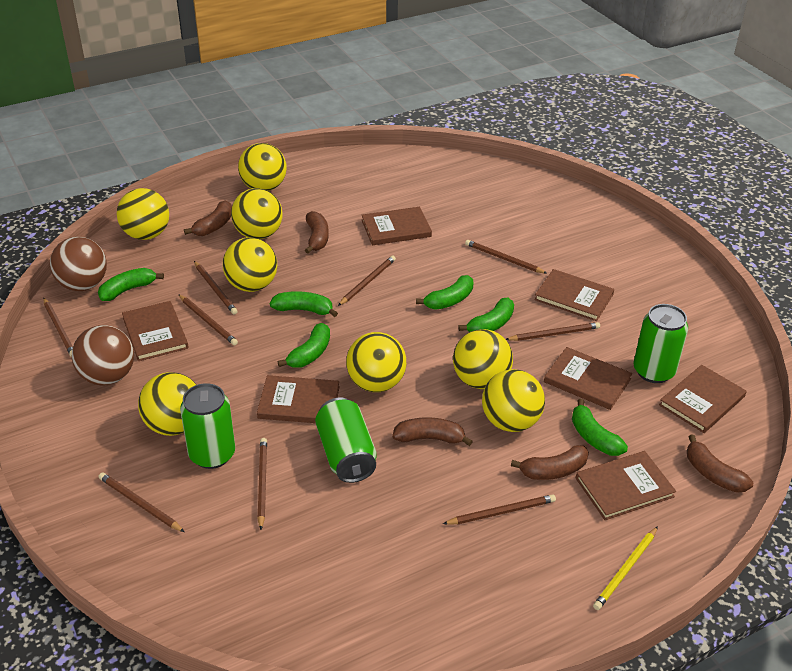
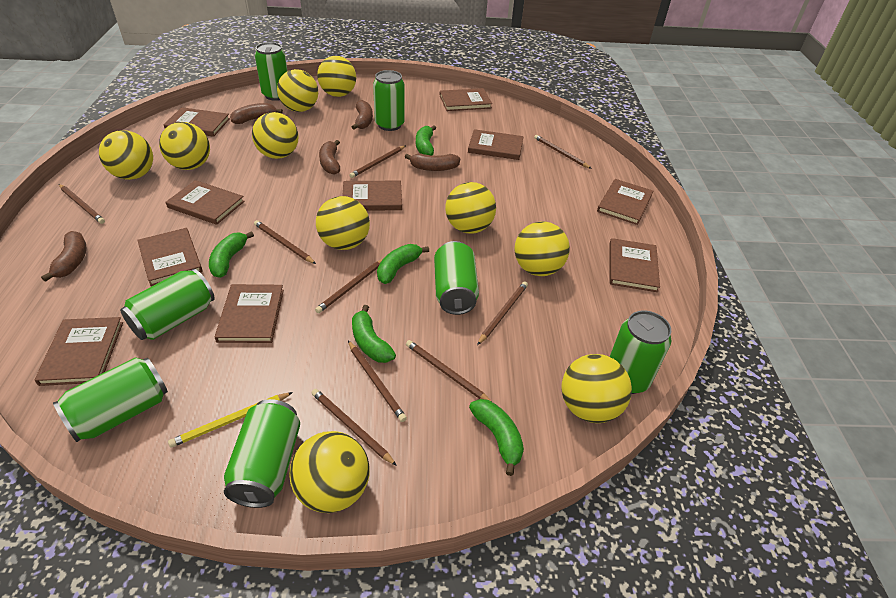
brown ball: [50,237,107,291] [72,325,134,386] = 2 -> none = 0
brown book: [122,301,189,361] [257,375,340,423] [362,207,432,245] [534,269,614,321] [544,347,632,410] [576,451,676,520] [659,365,747,433] = 7 -> [34,317,123,386] [137,228,203,286] [164,107,230,137] [166,180,245,225] [215,284,284,343] [342,181,402,211] [440,88,492,111] [468,129,524,160] [597,179,653,225] [610,238,660,292] = 10
green banana: [98,268,164,301] [270,291,338,317] [278,323,330,368] [416,275,474,310] [459,298,514,332] [572,399,628,456] = 6 -> [209,231,254,278] [352,305,396,363] [377,244,429,284] [416,125,436,155] [469,399,524,476] = 5
green can: [180,383,235,469] [315,397,377,483] [633,304,688,383] = 3 -> [53,357,168,442] [120,269,215,340] [224,399,300,508] [255,42,287,101] [373,70,405,131] [434,241,479,315] [610,311,671,394] = 7
yellow ball: [117,188,169,240] [138,372,196,436] [223,237,277,292] [231,188,283,239] [238,143,287,191] [346,332,406,392] [453,329,513,389] [482,369,545,432] = 8 -> [99,130,153,180] [159,122,210,170] [252,112,298,159] [277,69,318,112] [289,431,370,513] [316,196,370,250] [317,56,356,97] [445,182,496,234] [515,221,570,276] [561,354,632,423] = 10

